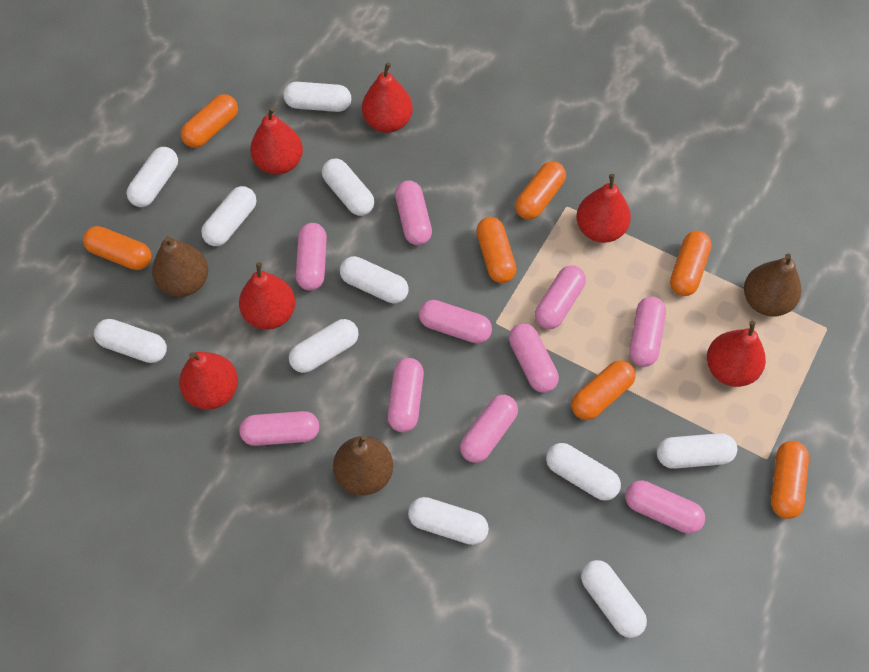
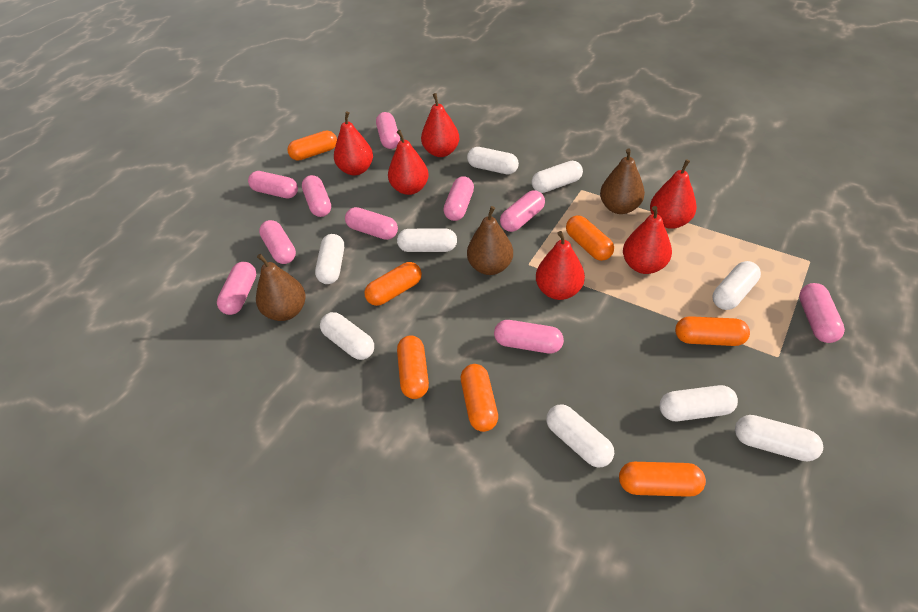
white capsule: [94,319,167,363] [126,147,178,207] [201,186,256,246] [283,82,351,112] [289,319,359,373] [322,158,374,216] [340,256,409,303] [408,497,489,545] [546,443,621,501] [581,560,647,638] [657,433,737,469] = 11 -> [315,234,344,284] [320,312,374,360] [397,228,457,252] [467,147,519,174] [532,161,583,193] [546,404,614,468] [659,385,738,421] [713,261,761,310] [735,415,823,461] = 9

